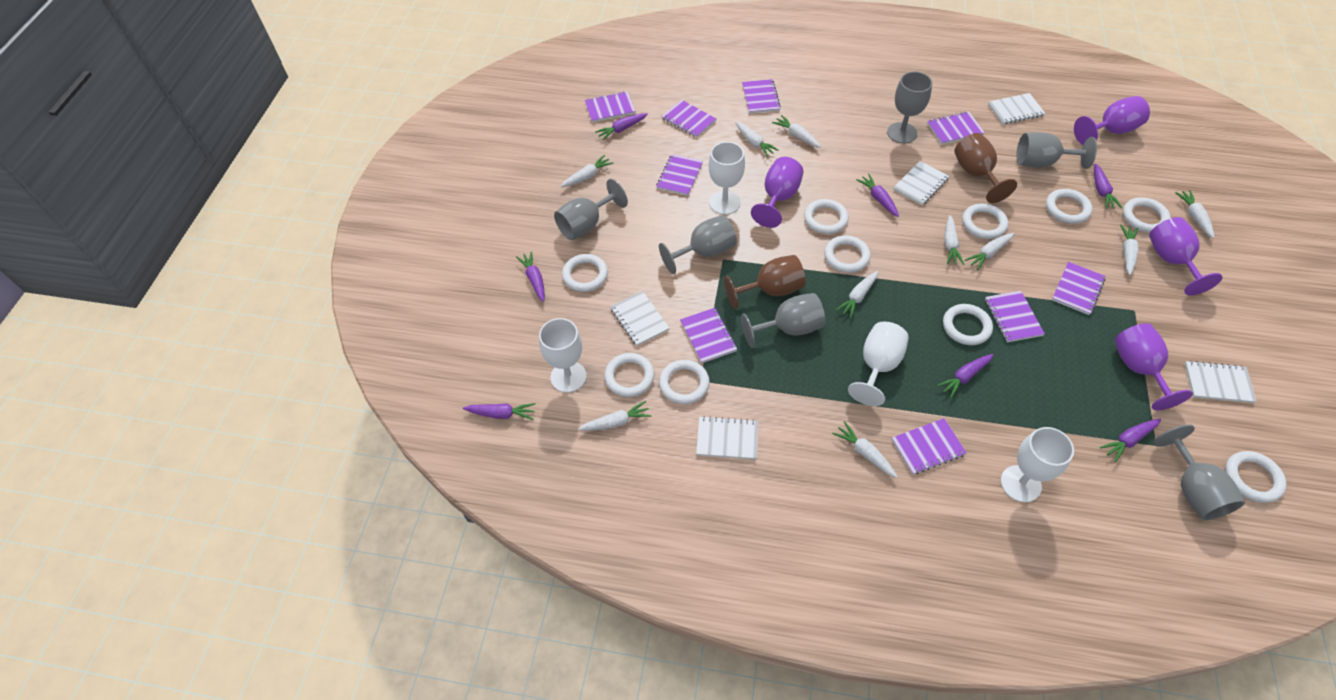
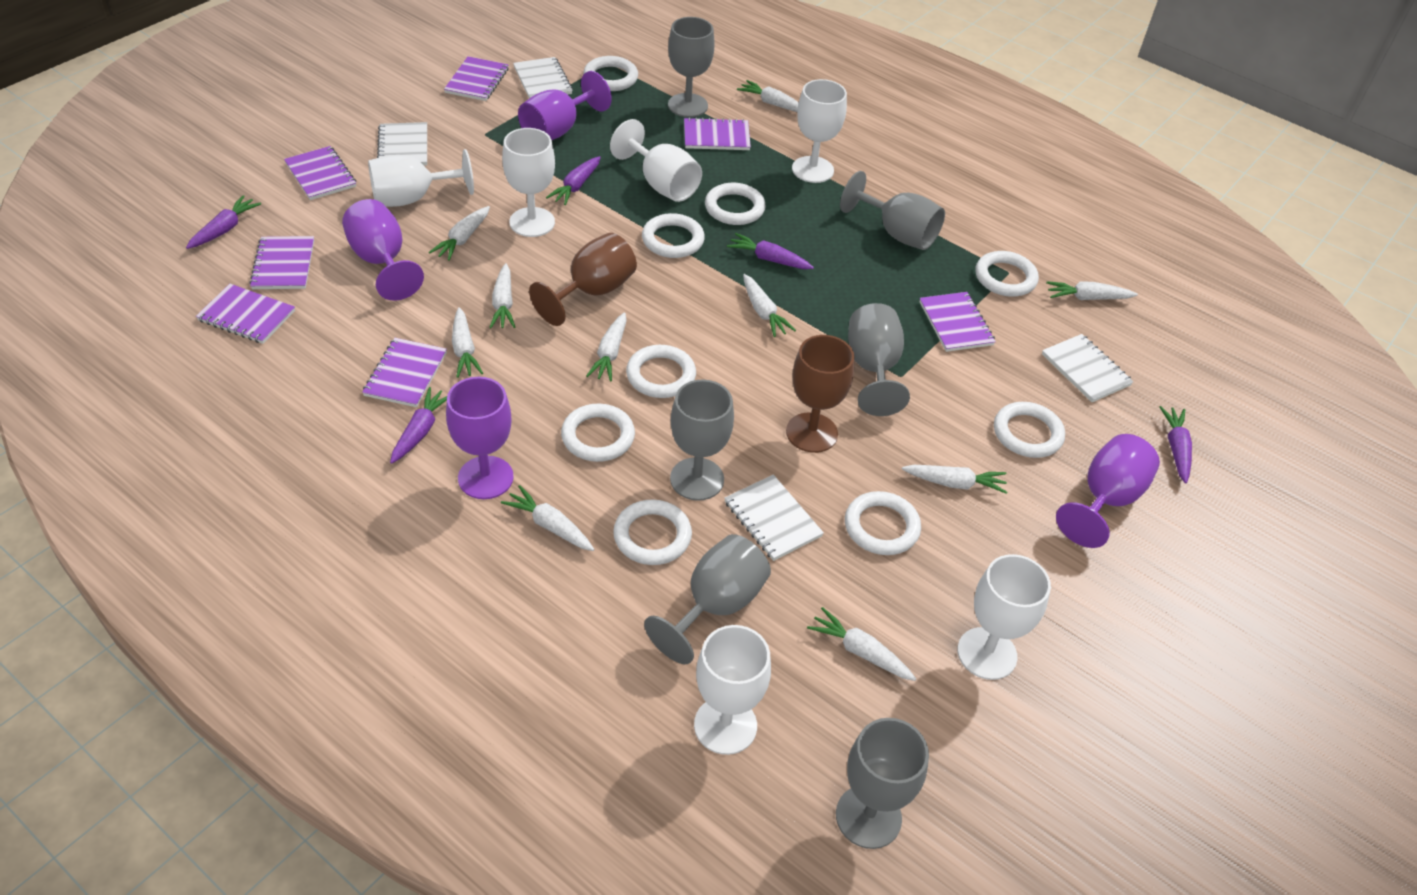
purple carrot: [463,403,536,420] [516,251,545,302] [595,113,648,140] [856,174,899,217] [937,354,993,398] [1094,163,1122,209] [1100,419,1161,463] = 7 -> [186,195,261,249] [390,387,447,464] [546,156,601,205] [727,233,814,269] [1159,406,1192,483] = 5
purple notebook: [585,91,635,122] [656,154,703,196] [661,100,717,138] [680,308,737,363] [742,79,781,114] [892,418,967,475] [927,111,985,145] [985,291,1045,342] [1052,262,1106,315] = 9 -> [196,284,295,344] [249,236,314,289] [284,146,356,200] [362,338,447,407] [444,56,509,101] [684,117,751,150] [920,292,996,352] = 7
white goblet: [539,318,587,393] [709,142,745,215] [848,322,909,406] [1000,427,1074,502] = 4 -> [368,149,474,207] [502,128,555,237] [610,119,702,202] [694,625,771,755] [792,79,847,183] [957,554,1051,680] = 6
white notebook: [610,291,670,346] [696,416,758,460] [893,161,949,205] [988,93,1045,124] [1185,361,1257,403] = 5 -> [377,122,427,166] [513,57,573,98] [724,475,824,561] [1042,334,1134,402] = 4
white ring: [562,254,608,292] [604,353,654,397] [659,360,709,404] [804,199,849,234] [824,235,870,273] [943,304,993,345] [962,203,1008,239] [1046,189,1092,224] [1123,197,1171,233] [1225,451,1287,503] = 10 -> [561,404,635,462] [584,56,638,91] [613,499,692,565] [626,345,696,398] [642,213,705,258] [705,183,766,225] [845,491,921,555] [975,251,1039,297] [994,402,1065,458] = 9

